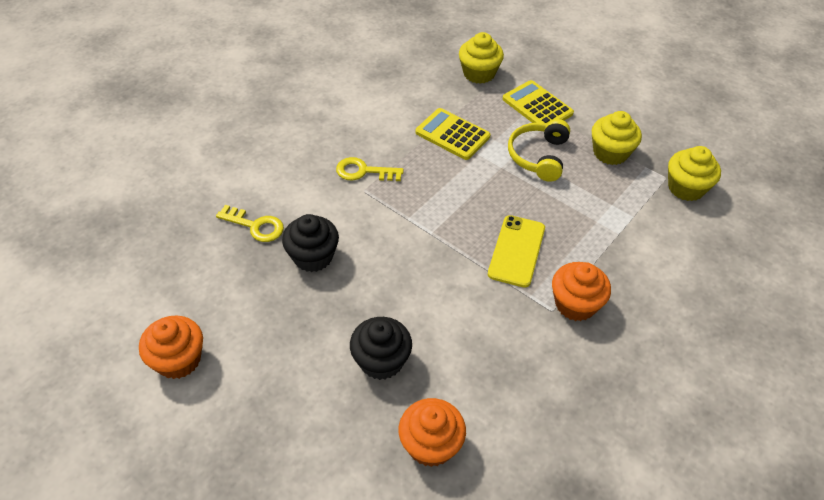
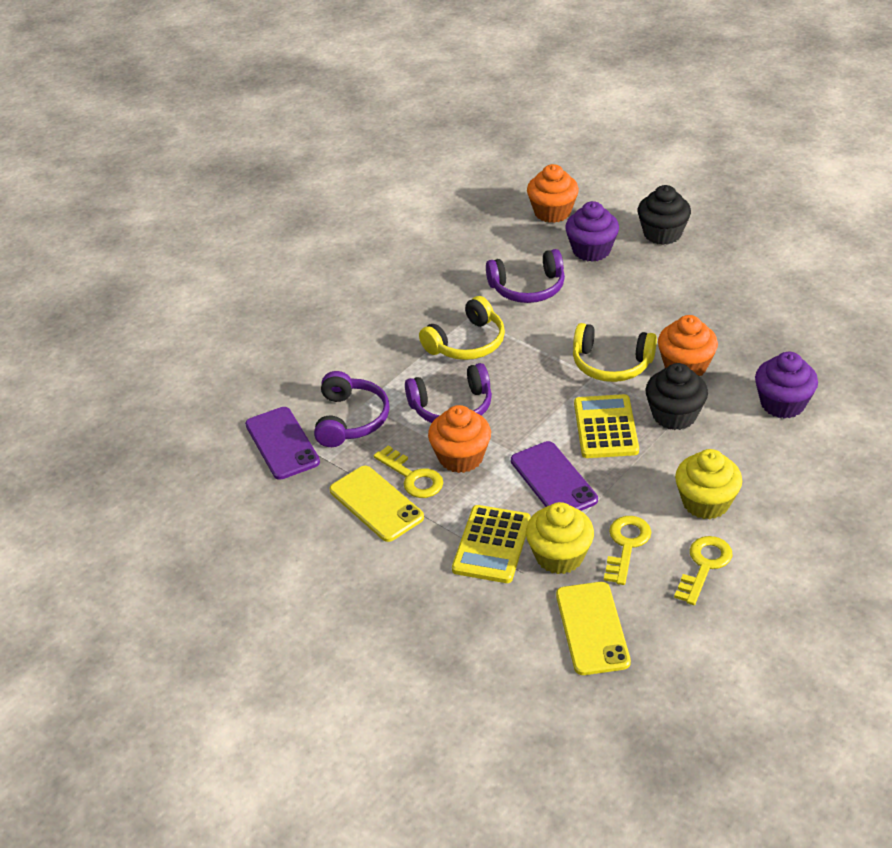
purple cupcake: none = 0 -> [565,201,619,262] [755,352,818,419] = 2
purple headphones: none = 0 -> [314,371,390,447] [405,363,492,423] [486,249,565,303] = 3
purple phone: none = 0 -> [245,407,320,480] [511,441,598,511] = 2
yellow cupcake: [459,32,504,84] [592,111,642,165] [668,146,721,201] = 3 -> [526,502,594,574] [675,449,742,519] = 2
yellow headphones: [508,119,570,182] = 1 -> [419,296,505,360] [573,323,657,382] = 2
yellow key: [216,205,284,242] [336,157,404,181] = 2 -> [374,445,443,498] [604,516,651,585] [674,536,733,605] = 3
yellow phone: [488,215,545,288] = 1 -> [330,466,424,542] [556,582,631,675] = 2

